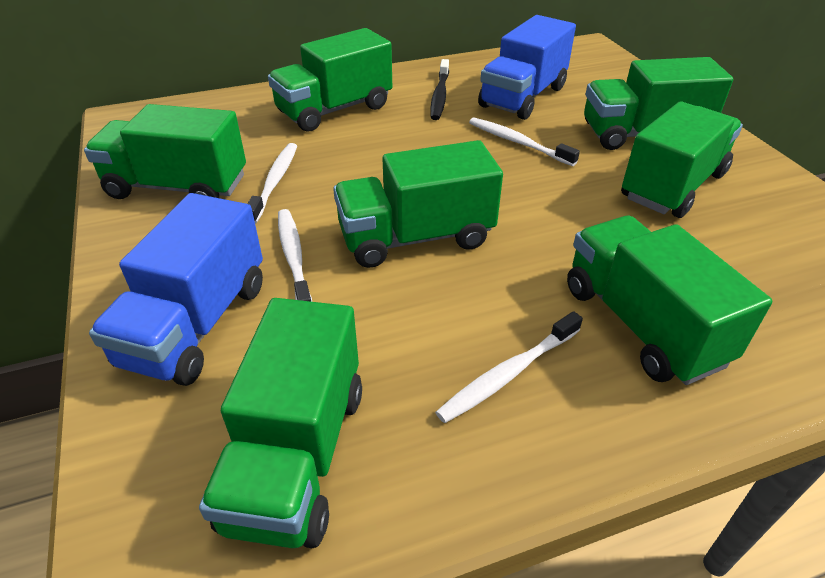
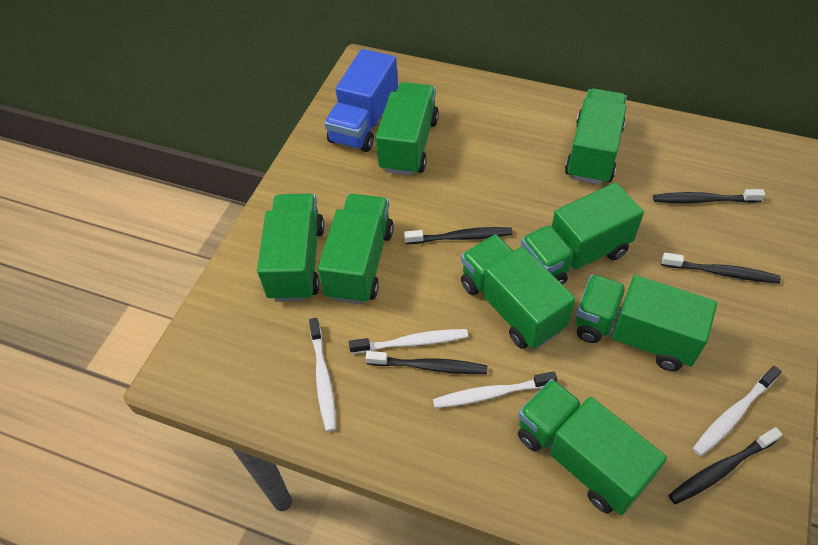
black toothbrush: [430,59,449,120] = 1 -> [365,351,488,374] [404,227,513,244] [653,189,765,203] [661,253,781,283] [669,427,783,504] = 5
blue truck: [89,193,263,386] [478,15,576,120] = 2 -> [324,49,398,152] = 1
green truck: [84,104,246,199] [199,298,362,548] [268,28,392,132] [333,140,503,268] [567,216,772,385] [584,57,733,150] [621,101,743,218] = 7 -> [257,194,324,302] [318,194,394,304] [376,82,439,176] [461,234,576,349] [518,379,667,515] [521,183,644,285] [565,88,627,185] [576,275,717,371] = 8

